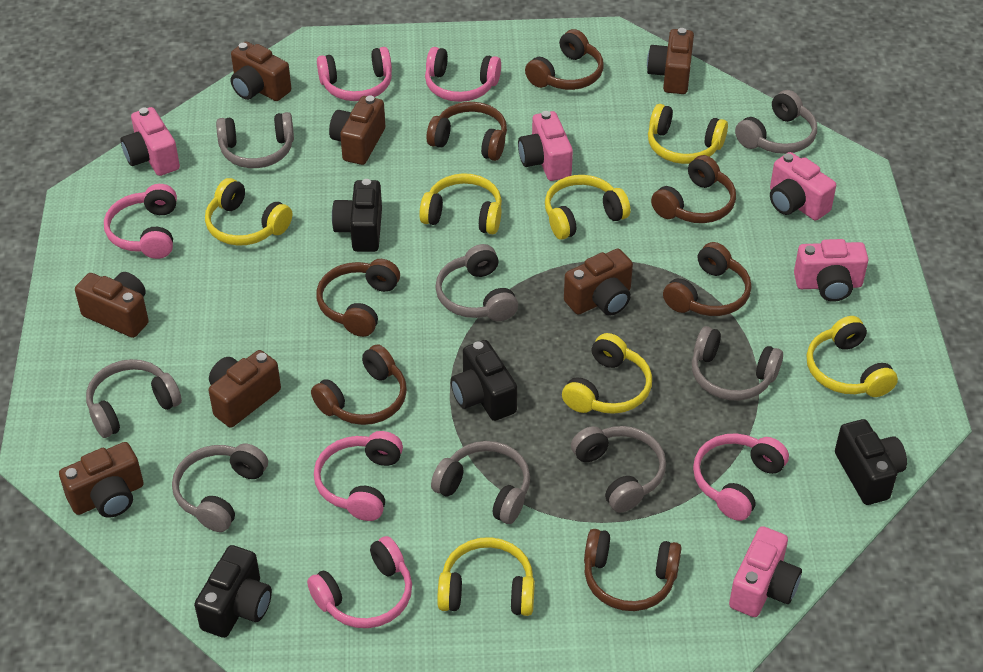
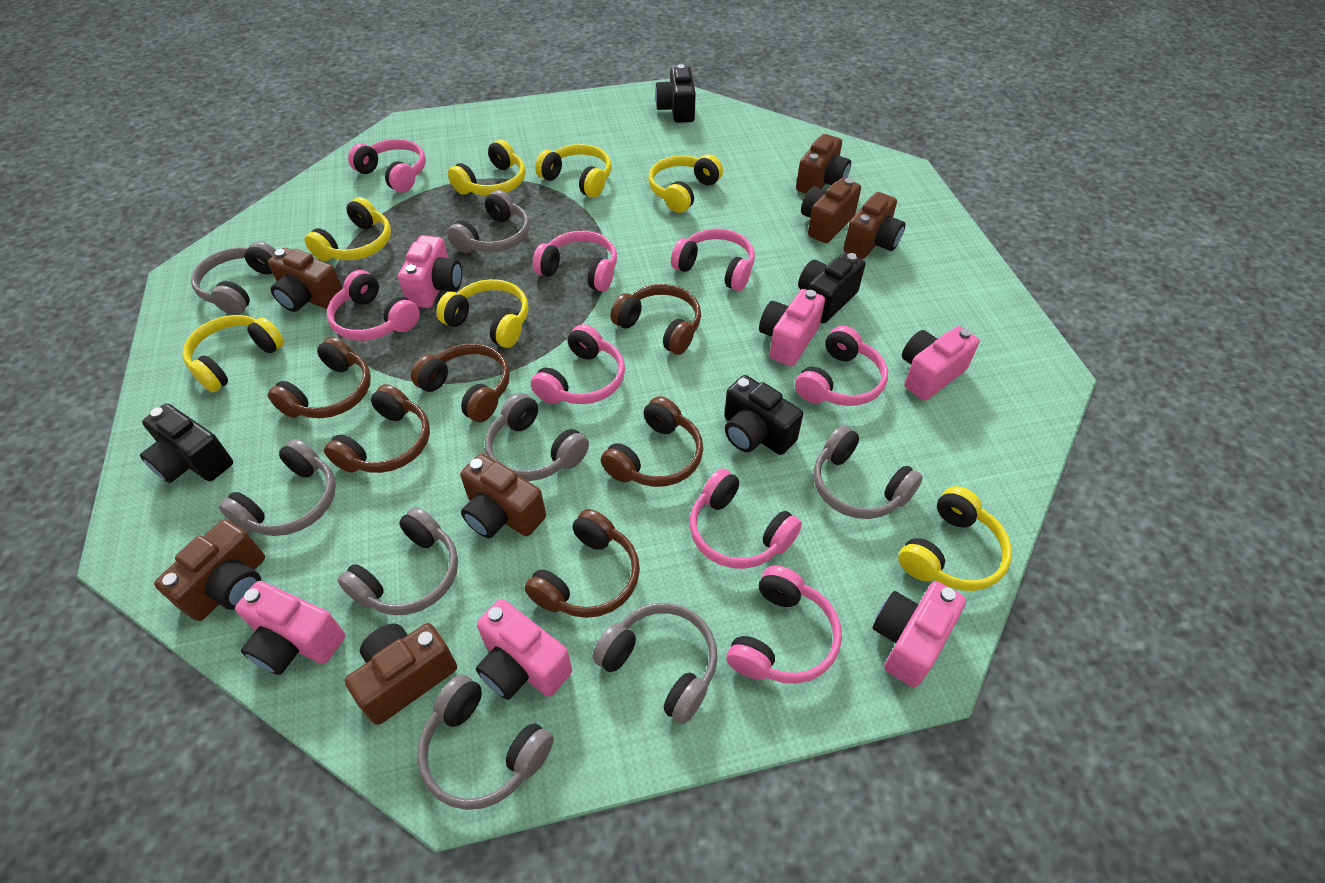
brown headphones: [311,345,407,425] [316,259,400,337] [426,102,507,161] [525,29,604,90] [584,529,682,611] [651,155,736,223] [663,242,751,316] = 7 -> [267,337,371,418] [324,384,430,473] [411,343,510,422] [524,509,640,618] [601,396,703,487] [610,284,701,355] = 6
pink camera: [121,107,180,176] [518,111,573,181] [729,526,802,617] [770,152,836,220] [794,239,869,302] = 5 -> [235,581,345,675] [398,235,462,308] [476,599,572,700] [759,289,825,366] [872,581,966,688] [902,326,980,401] = 6
pink headphones: [104,184,177,259] [307,536,412,628] [314,431,403,521] [317,47,392,101] [425,47,501,102] [693,433,789,521] = 6 -> [327,270,420,341] [348,139,426,193] [531,324,625,404] [533,231,617,291] [671,228,755,291] [690,468,802,569] [726,565,842,684] [795,326,888,406] = 8

